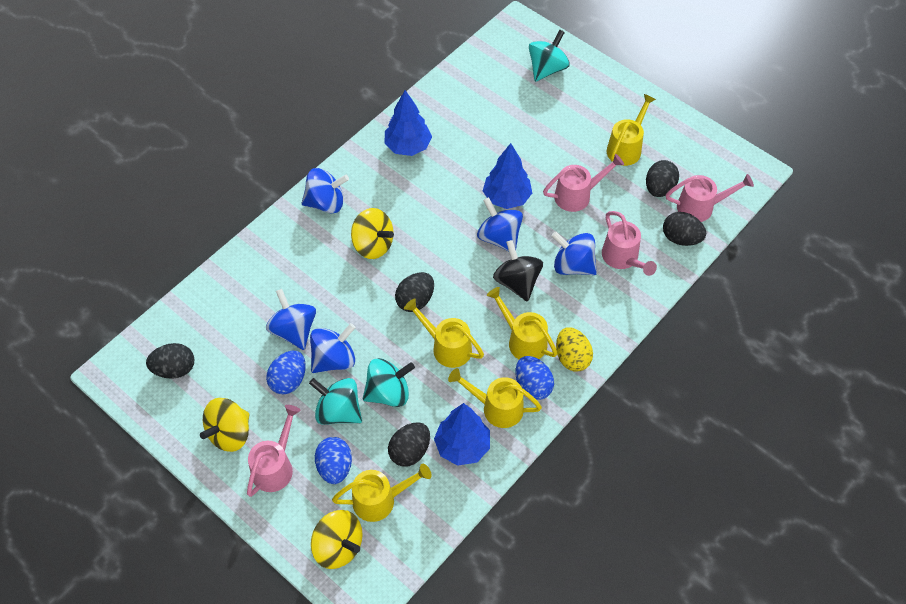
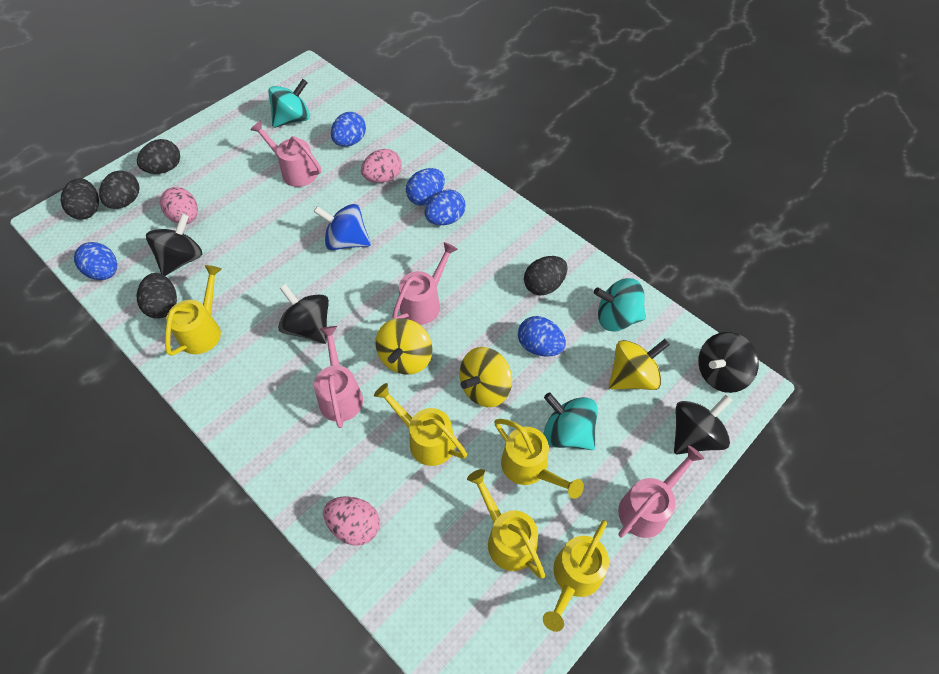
black spinning top: [493,240,543,302] = 1 -> [146,214,202,276] [278,284,329,344] [674,395,732,455] [698,332,759,393] = 4
blue egg: [266,351,306,395] [315,437,352,484] [515,356,554,400] = 3 -> [74,242,117,280] [331,112,366,147] [406,168,445,206] [425,189,466,225] [518,316,566,357] = 5
blue spinning top: [266,289,316,350] [301,168,349,214] [310,323,356,373] [477,197,523,251] [551,231,597,275] = 5 -> [314,204,371,250] = 1
blue tree: [384,90,432,156] [434,403,490,466] [483,143,532,209] = 3 -> none = 0
pink egg: none = 0 -> [160,187,198,224] [323,496,380,546] [361,149,402,183] = 3
yellow egg: [556,327,593,371] = 1 -> none = 0

